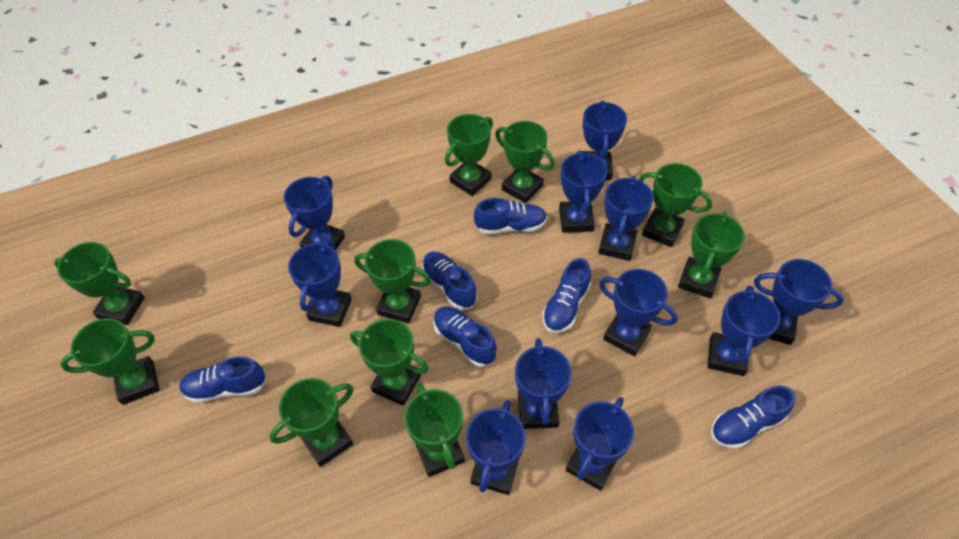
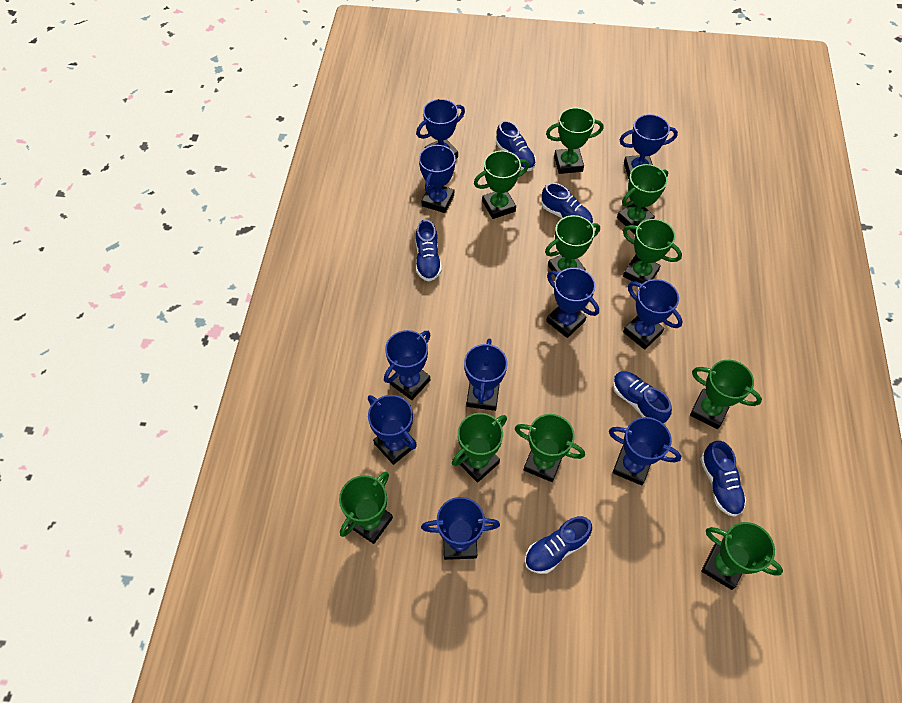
blue trophy: [284,176,345,251] [288,240,352,327] [466,400,526,495] [515,338,571,429] [559,150,607,233] [566,397,634,491] [582,101,627,180] [598,176,653,261] [599,269,678,356] [707,286,781,376] [754,259,844,345] = 11 -> [368,395,417,465] [384,330,431,400] [416,99,465,158] [419,144,456,213] [421,497,500,560] [464,338,507,411] [546,268,599,338] [609,417,681,485] [620,114,678,179] [623,279,683,350] = 10

